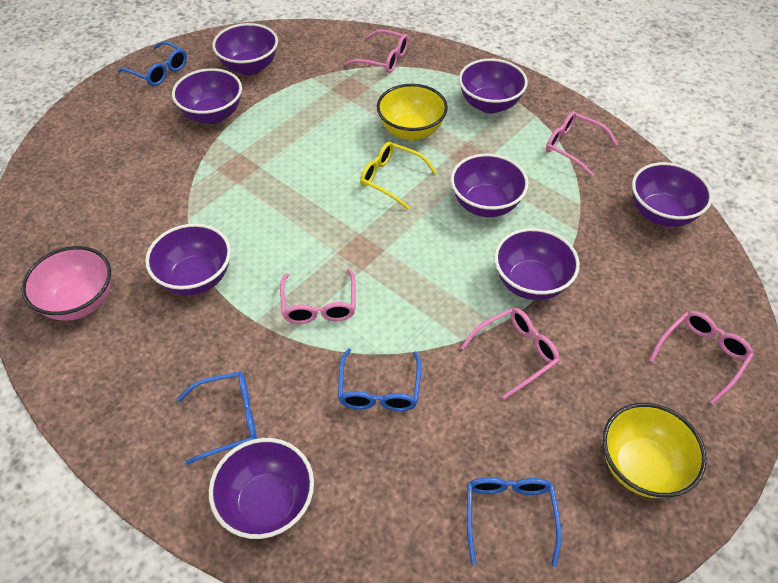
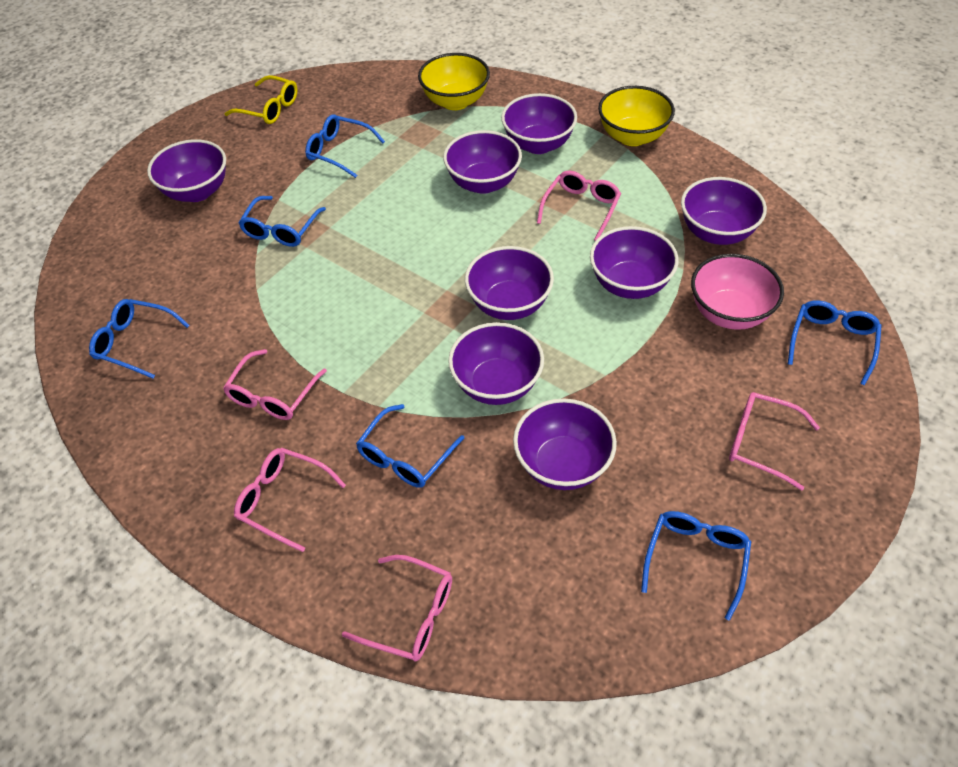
blue glasses: [118,41,187,86] [177,371,257,465] [338,348,421,411] [467,477,562,567] = 4 -> [89,299,190,379] [239,196,326,247] [305,114,385,178] [356,404,464,488] [641,511,751,620] [788,300,882,385] = 6

